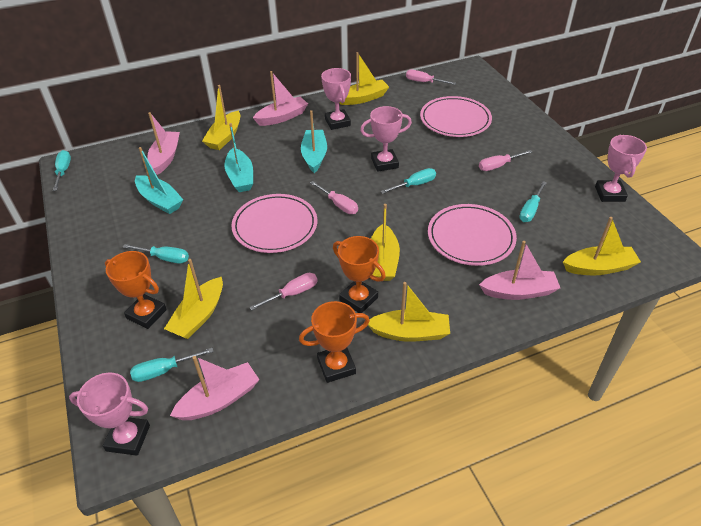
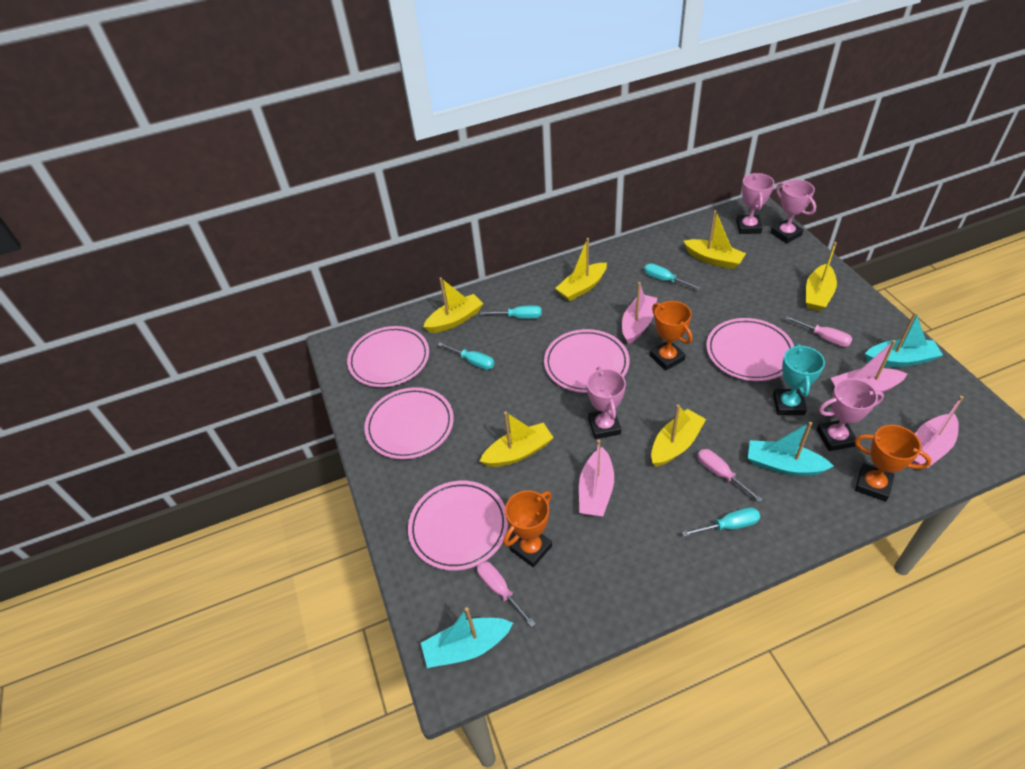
pink plate: [231,194,317,253] [420,96,492,137] [428,204,517,266] = 3 -> [347,326,429,387] [364,387,454,459] [408,481,508,571] [544,329,630,393] [706,318,794,381] = 5
pink screwdriver: [249,273,317,311] [310,181,358,214] [406,70,456,85] [479,150,532,171] = 4 -> [477,561,536,627] [697,449,763,502] [785,316,852,347] = 3
turquoise screwdriver: [53,150,71,191] [123,244,189,264] [130,348,214,382] [381,168,436,194] [519,181,547,222] = 5 -> [438,342,494,370] [480,305,542,319] [644,263,701,290] [682,507,760,537] = 4
turquoise trophy: none = 0 -> [773,344,825,415] = 1

